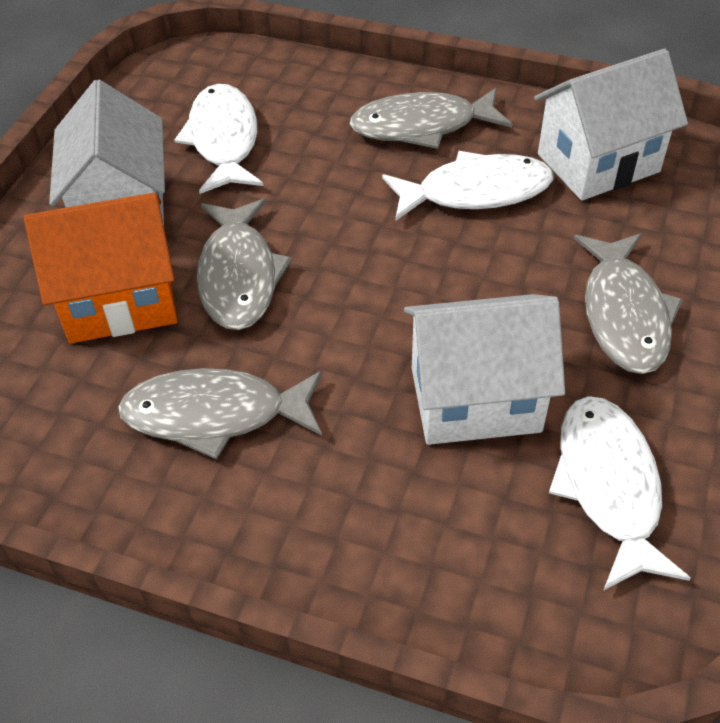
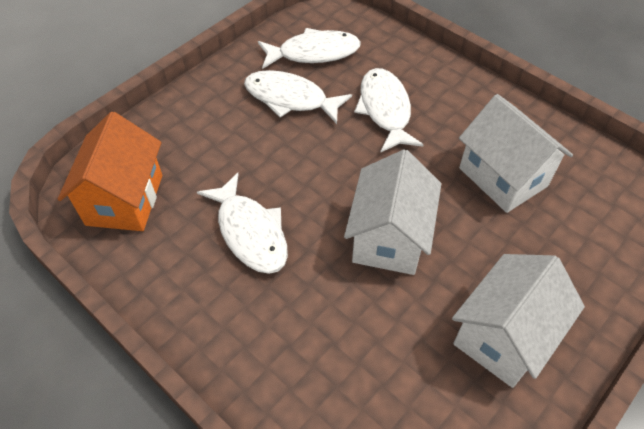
grey fish: [118,368,322,460] [197,198,292,330] [349,88,512,149] [574,233,683,374] = 4 -> none = 0
white fish: [174,84,263,194] [382,151,554,221] [549,396,691,591] = 3 -> [197,173,288,274] [244,70,352,124] [258,28,361,69] [354,68,423,153] = 4

